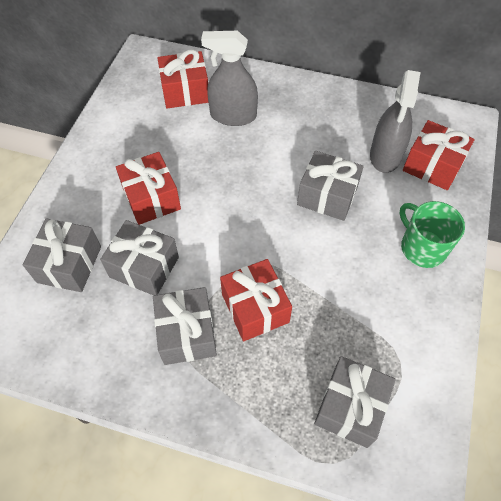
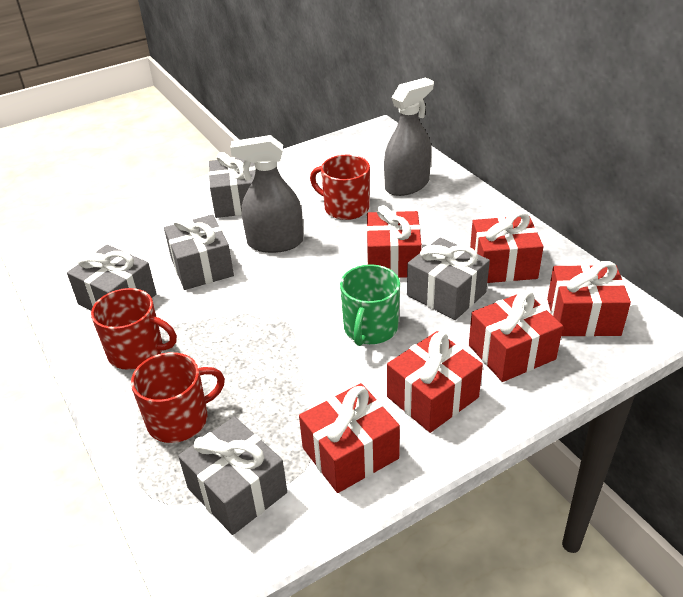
red gift: [116,152,181,225] [157,49,208,109] [220,259,292,341] [403,120,475,190] = 4 -> [299,383,400,493] [366,205,422,278] [387,331,483,433] [469,291,563,382] [470,211,544,283] [547,261,631,337] = 6
red mug: none = 0 -> [91,288,177,370] [131,352,225,443] [310,154,370,220] = 3

